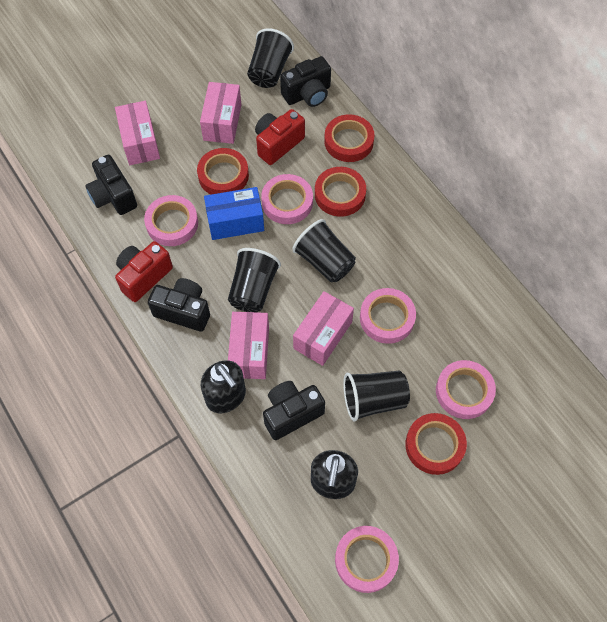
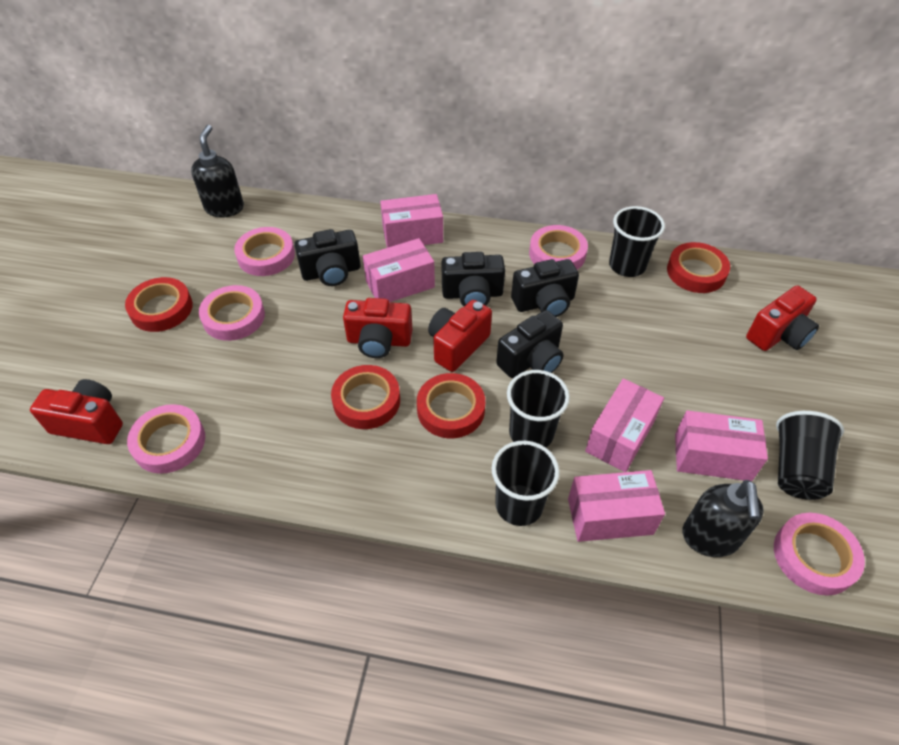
blue box: [204,187,264,240] = 1 -> none = 0
pink box: [115,101,160,165] [200,82,242,144] [228,312,269,379] [293,291,354,366] = 4 -> [363,238,435,302] [380,194,443,248] [568,470,665,542] [585,378,664,472] [675,410,768,481] = 5
red camera: [115,241,173,302] [255,109,305,165] = 2 -> [30,379,123,444] [343,298,413,358] [428,300,492,372] [746,285,819,351] = 4

